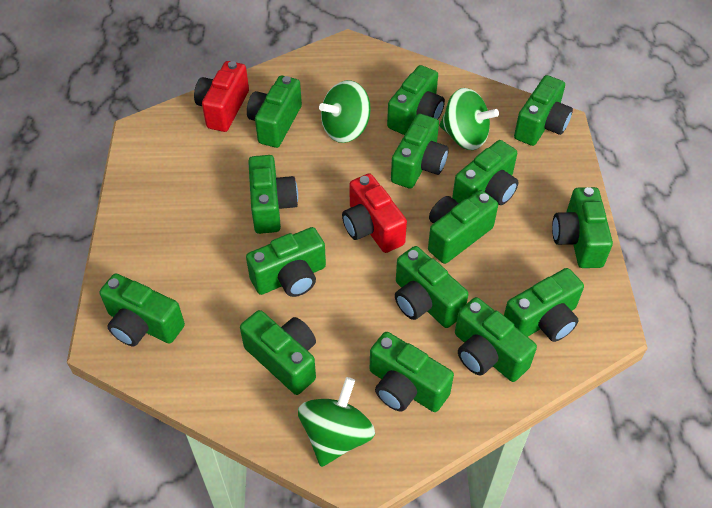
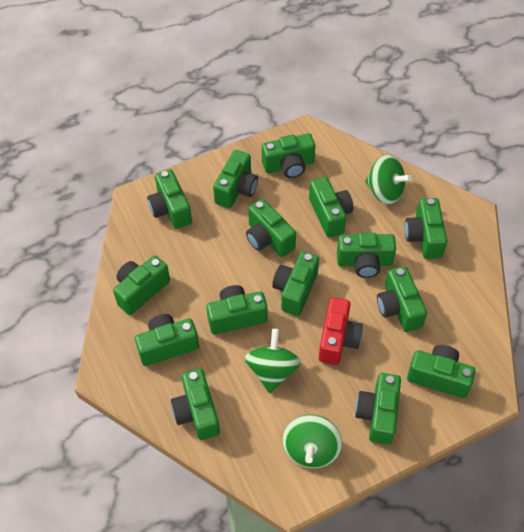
red camera: [194,61,249,132] [342,173,407,253] = 2 -> [319,297,363,365] = 1

